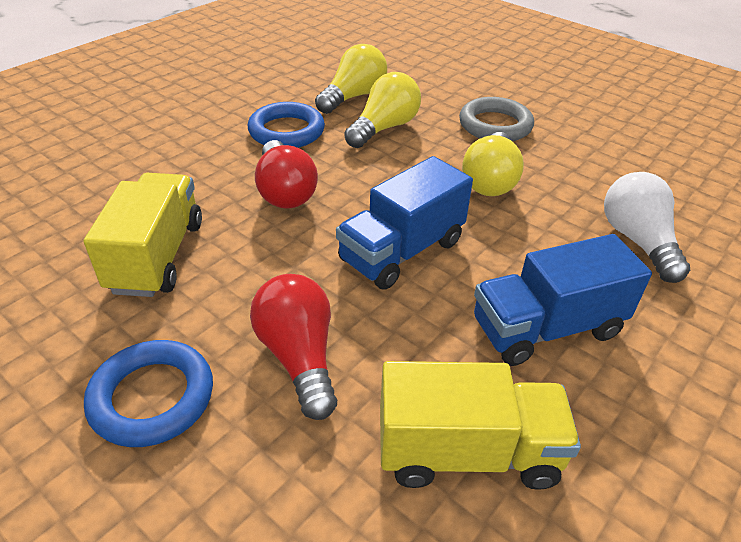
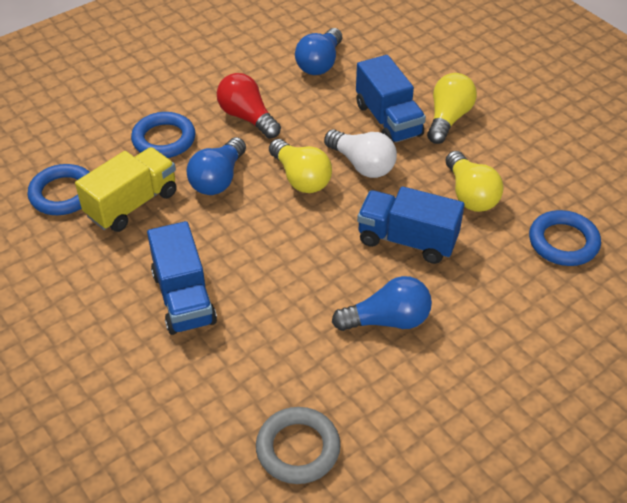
blue light bulb: none = 0 -> [186,137,246,195] [295,28,342,75] [332,276,432,331] = 3
blue ring: [84,340,213,447] [248,102,325,148] = 2 -> [28,164,90,215] [131,112,196,158] [529,210,601,266] = 3
blue truck: [336,156,473,290] [474,234,652,366] = 2 -> [147,221,217,335] [356,55,426,143] [357,186,464,264] = 3
red light bulb: [250,274,337,420] [255,140,318,209] = 2 -> [217,73,281,139] = 1
yellow truck: [84,173,202,297] [380,361,581,490] = 2 -> [75,147,177,232] = 1

